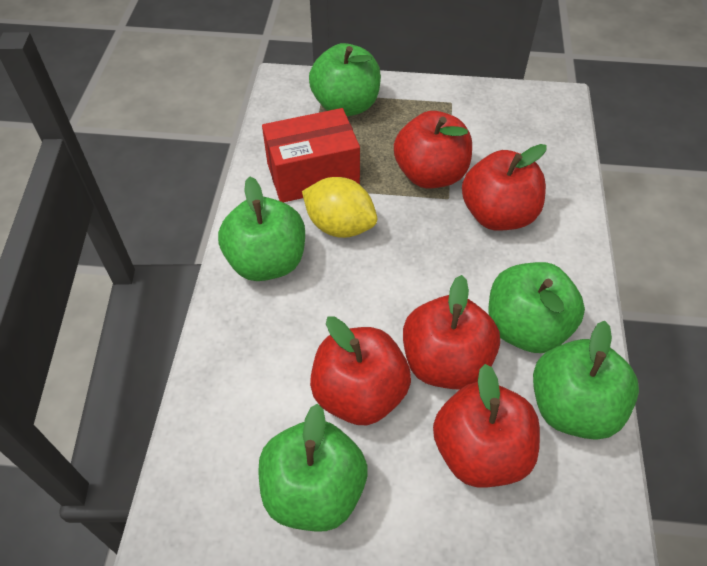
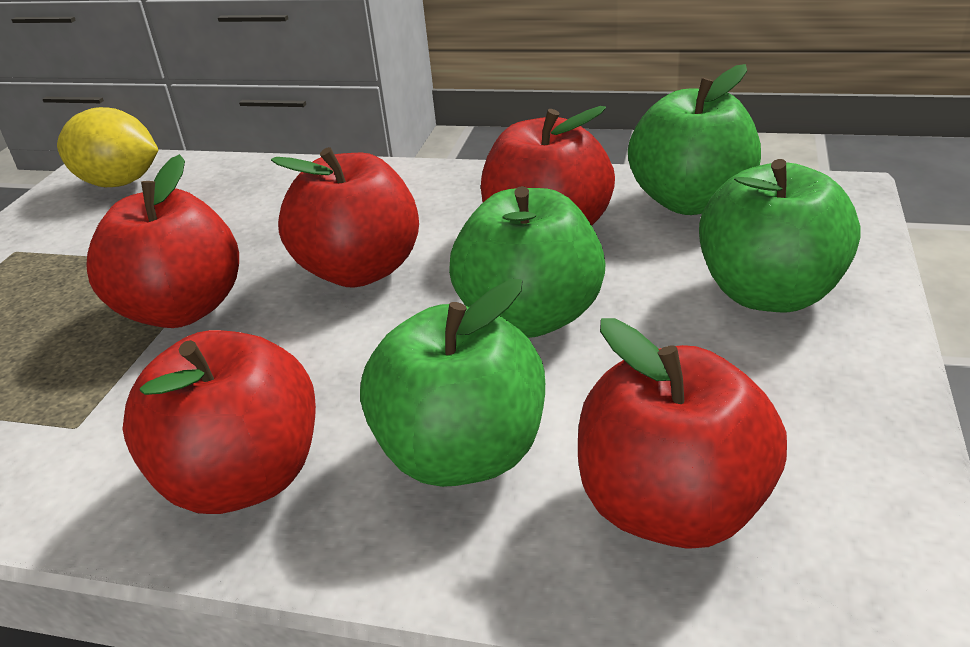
green apple: [218,177,305,281] [258,403,367,531] [309,43,381,116] [488,262,585,353] [533,321,639,440] = 5 -> [360,279,545,487] [449,186,606,338] [628,64,761,215] [699,159,861,313] = 4
red box: [262,108,360,203] = 1 -> none = 0

